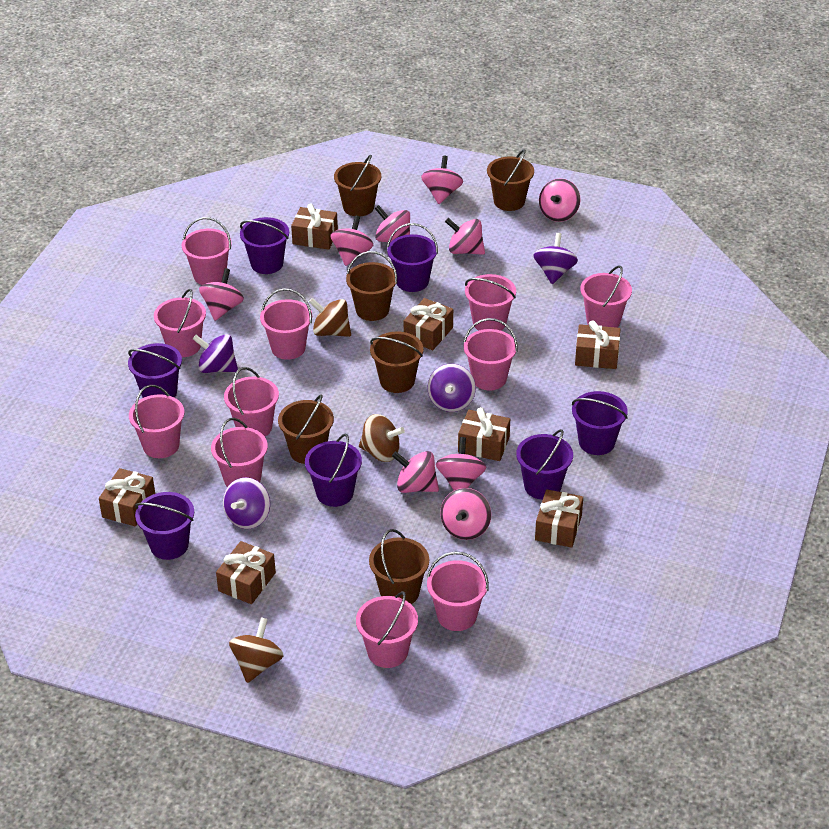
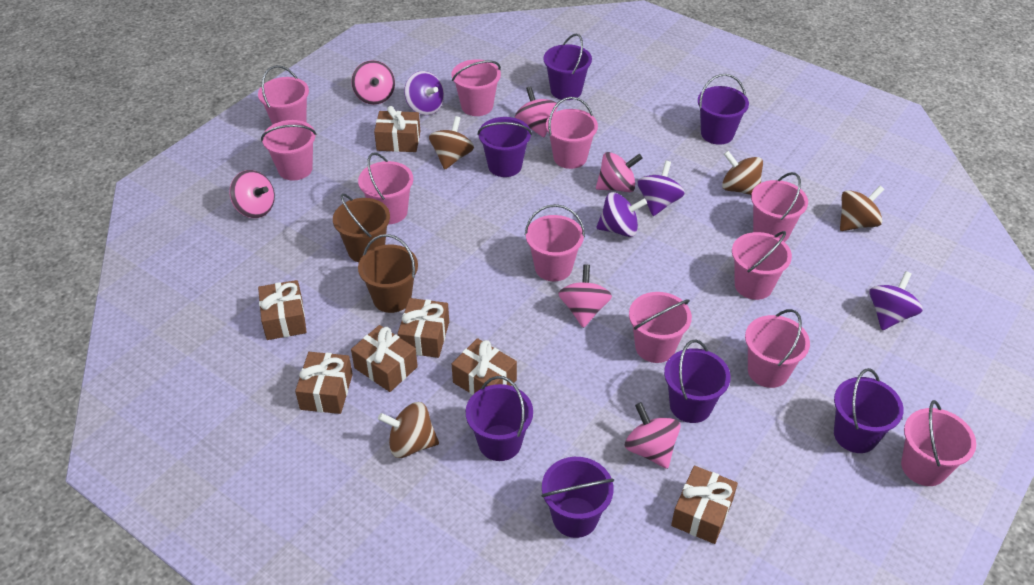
brown bucket: [278,394,334,464] [334,155,381,217] [346,251,397,321] [369,529,429,604] [370,332,423,393] [487,149,534,211] = 6 -> [333,193,390,262] [358,234,418,313] = 2
brown spinning top: [229,617,283,683] [309,298,351,337] [359,414,405,462] = 3 -> [378,402,439,458] [429,116,474,170] [722,151,763,195] [840,186,884,231] = 4
pink spinning top: [199,268,244,321] [330,216,373,266] [375,205,410,242] [392,451,439,493] [421,156,463,204] [436,437,486,490] [440,488,491,540] [445,218,485,255] [539,178,581,222] = 9 -> [229,170,275,218] [351,60,395,105] [515,86,558,137] [558,264,612,328] [596,152,643,192] [625,402,681,469] = 6

